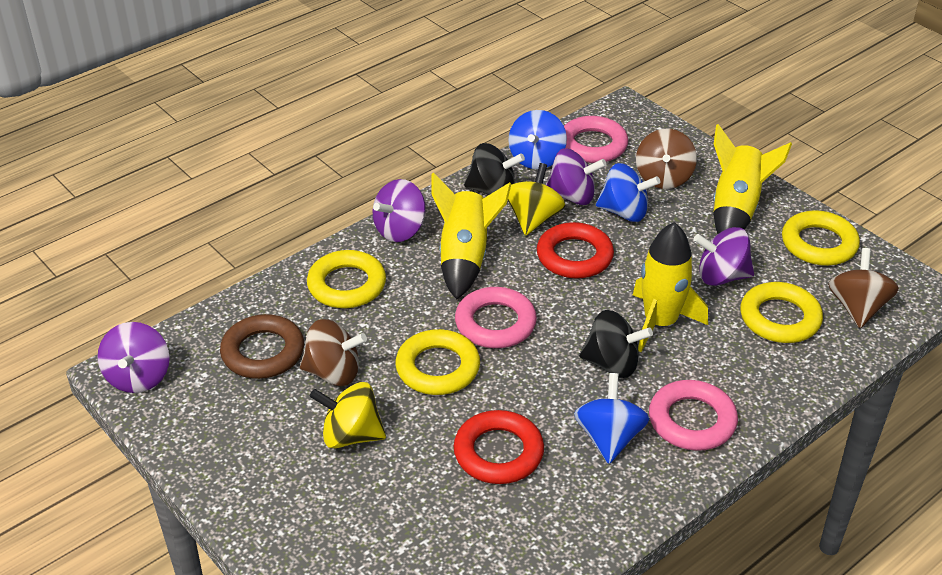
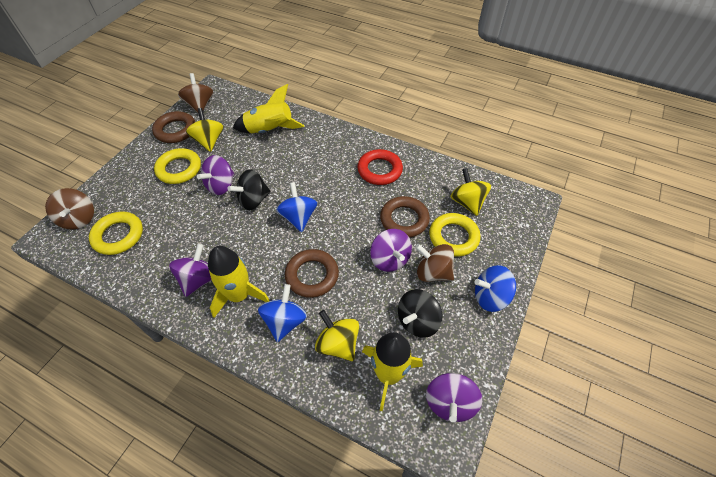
brown ring: [220,314,304,379] = 1 -> [152,111,195,143] [285,249,339,298] [380,196,430,238] = 3
pink ring: [455,287,537,348] [564,116,628,163] [649,380,738,451] = 3 -> none = 0
red ring: [453,410,544,484] [537,222,614,278] = 2 -> [358,149,403,185] = 1
yellow ring: [307,250,386,308] [395,329,480,395] [740,282,823,343] [782,210,860,266] = 4 -> [89,211,143,255] [154,148,201,184] [429,213,481,257] = 3
yellow spinning top: [310,382,386,448] [508,163,565,236] = 2 -> [186,108,223,152] [315,310,359,361] [450,168,491,216] = 3

